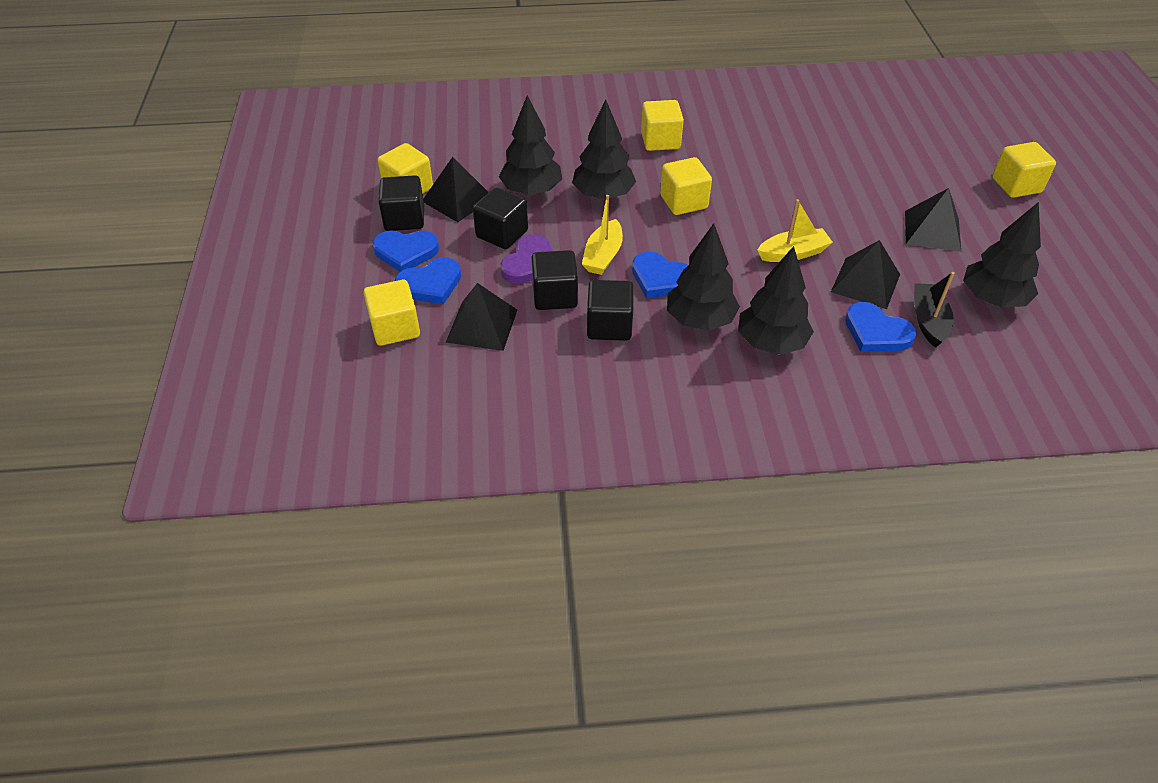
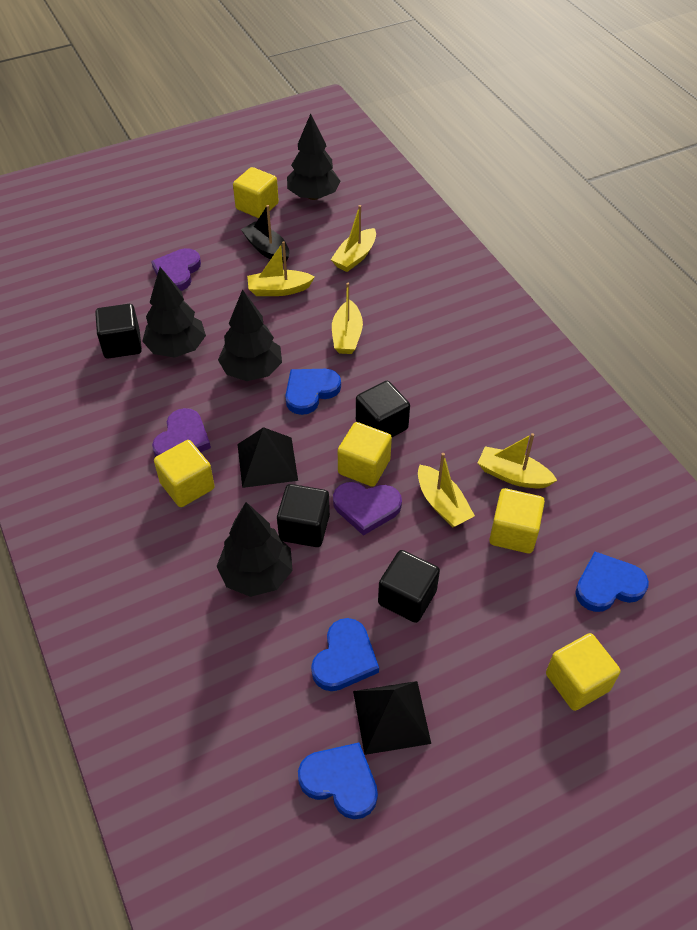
black pyramid: [423,157,489,222] [446,283,517,351] [831,240,900,309] [905,188,961,252] = 4 -> [237,427,298,488] [353,681,431,755] = 2
black tree: [499,95,562,195] [572,100,636,200] [667,223,740,331] [738,246,814,355] [963,202,1041,308] = 5 -> [142,267,206,358] [217,502,293,597] [218,289,282,381] [287,114,340,200] = 4
purple heart: [500,234,553,284] = 1 -> [151,248,201,291] [152,408,211,457] [333,482,402,536] = 3
yellow boat: [582,195,623,275] [757,199,833,262] = 2 -> [247,241,315,296] [331,205,376,272] [332,283,363,354] [418,453,475,527] [478,433,557,488] = 5

